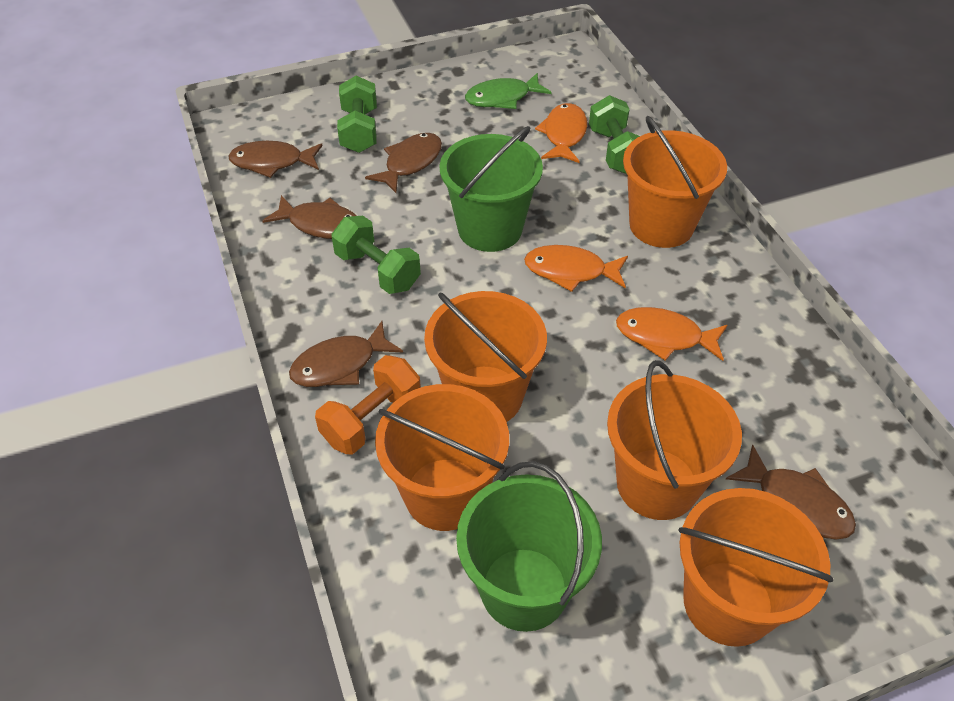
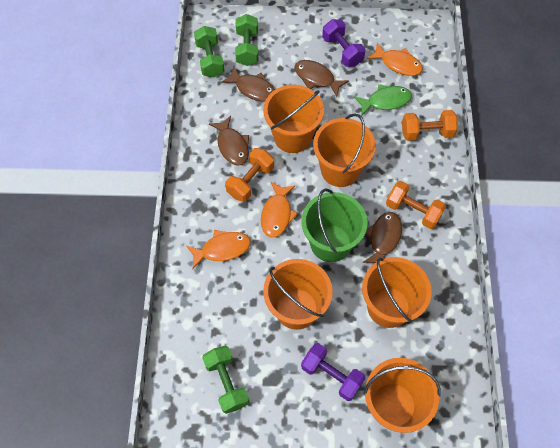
brown fish: [228,141,323,178] [263,195,356,239] [289,321,403,387] [365,133,442,193] [726,445,856,539] = 5 -> [209,116,249,166] [221,67,275,102] [294,60,349,97] [363,212,402,263] = 4
green bucket: [439,126,543,252] [456,461,602,632] = 2 -> [301,188,367,262] = 1
orange dumbbell: [315,355,421,454] = 1 -> [225,148,274,202] [386,181,446,229] [402,110,458,141] = 3
purple dumbbell: none = 0 -> [301,343,365,401] [322,19,366,67] = 2

